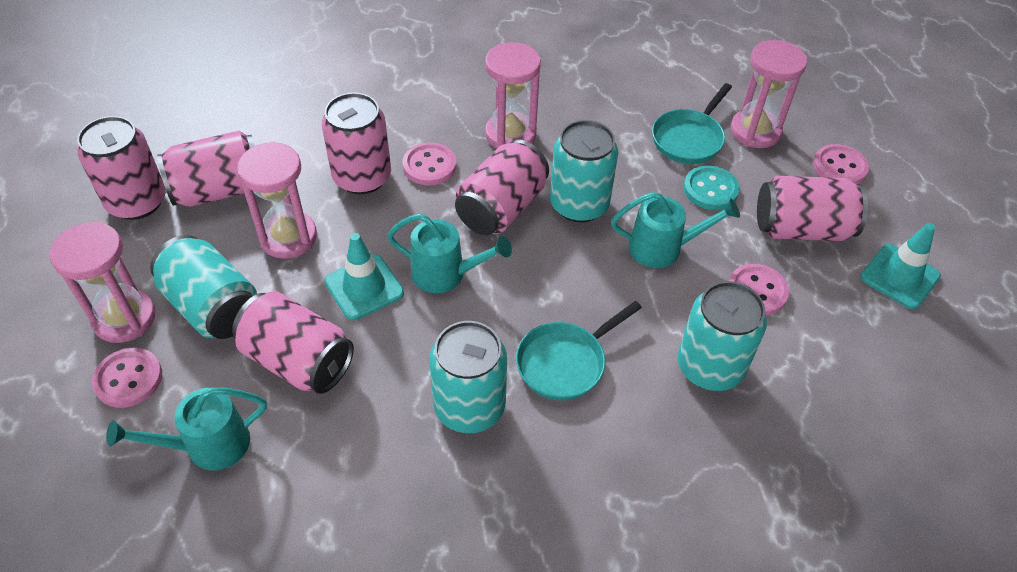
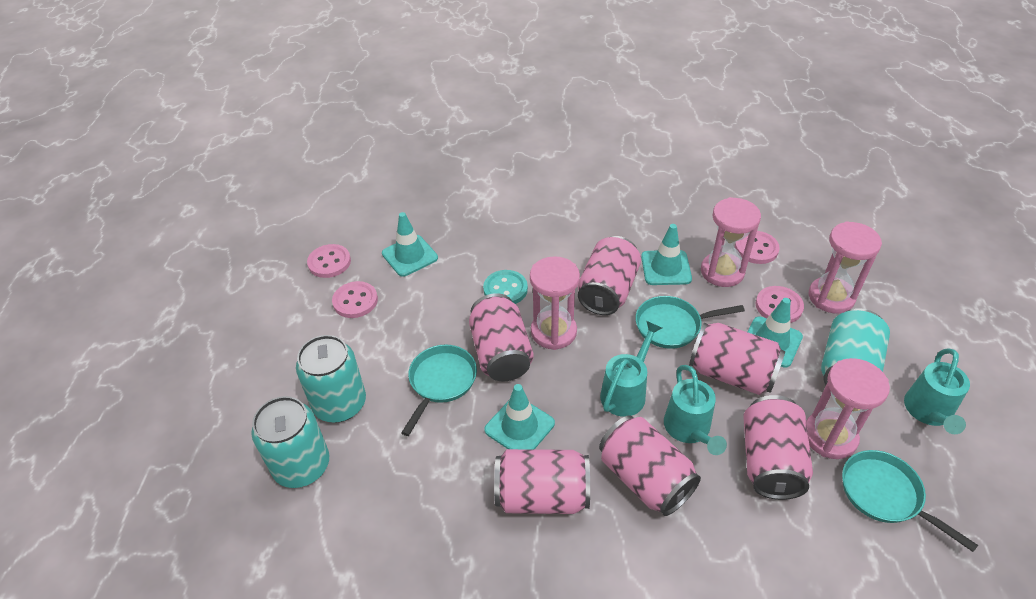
turquoise can: [150,235,257,339] [429,321,507,433] [550,120,618,222] [678,281,767,391] = 4 -> [251,396,329,488] [296,335,366,423] [821,308,890,385] = 3
turquoise pan: [516,301,642,400] [652,83,732,164] = 2 -> [401,345,477,436] [635,296,745,349] [842,450,978,552] = 3
turquoise traffic cone: [324,233,404,320] [861,223,941,309] = 2 -> [382,212,438,277] [484,384,555,449] [641,224,692,285] [747,298,803,368] = 4

